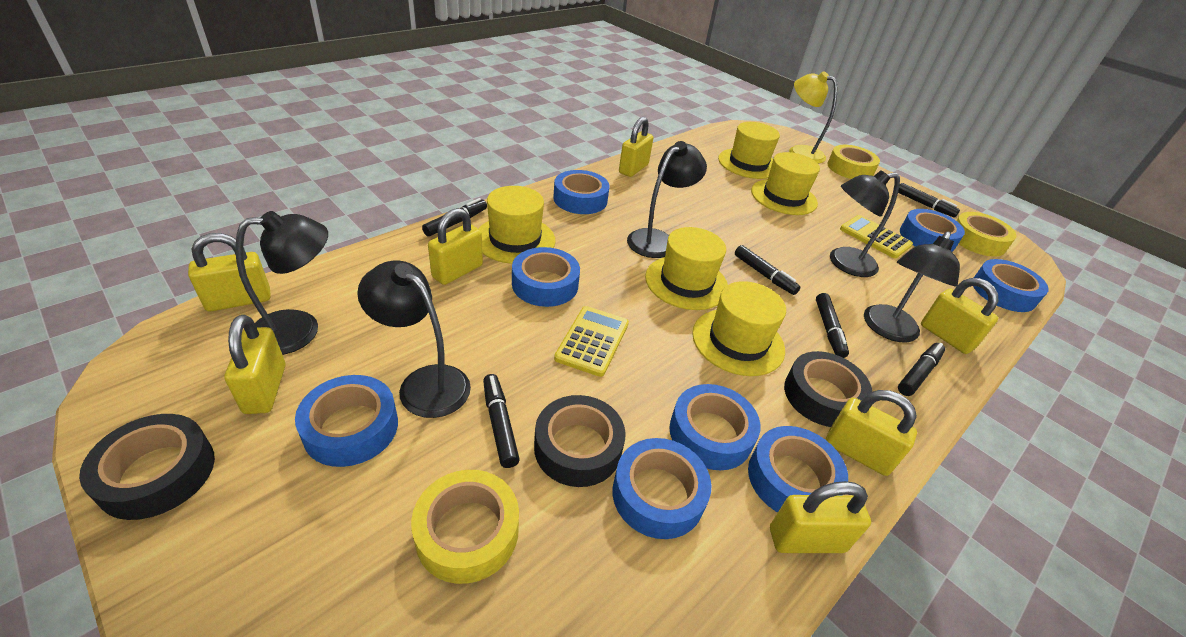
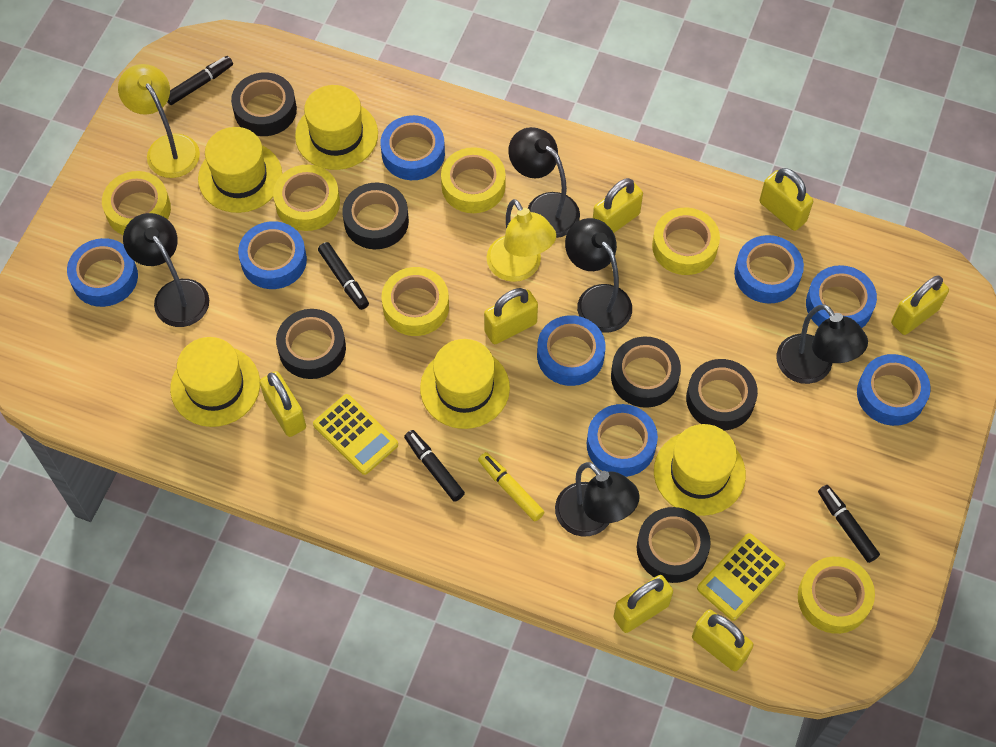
black marker: [422,198,487,237] [483,374,520,468] [735,245,801,295] [816,293,849,358] [898,183,960,217] [898,343,945,396] = 6 -> [167,56,233,105] [318,242,369,310] [404,430,465,502] [818,485,880,563] = 4
black tape: [79,414,215,520] [534,395,626,487] [784,351,872,427] = 3 -> [231,72,297,136] [276,309,346,379] [342,183,409,249] [611,336,681,408] [637,507,711,583] [686,359,758,431] = 6
yellow lamp: [789,71,838,164] = 1 -> [118,64,200,178] [486,199,556,282] = 2
yellow marker: none = 0 -> [478,452,545,522] = 1
yellow tape: [411,470,519,584] [828,145,880,179] [956,212,1017,257] = 3 -> [102,171,171,235] [273,165,340,231] [381,267,449,336] [441,147,506,213] [652,208,720,275] [798,557,875,634] = 6

